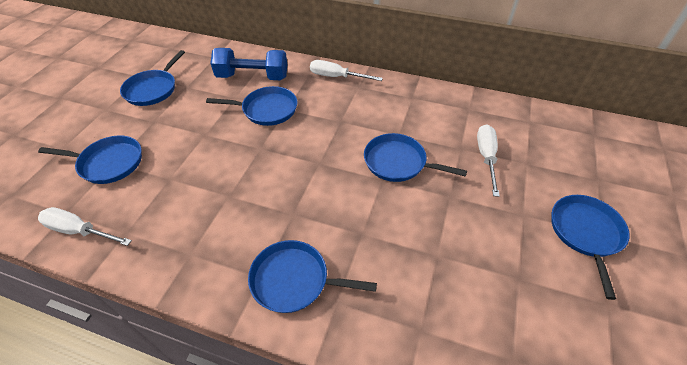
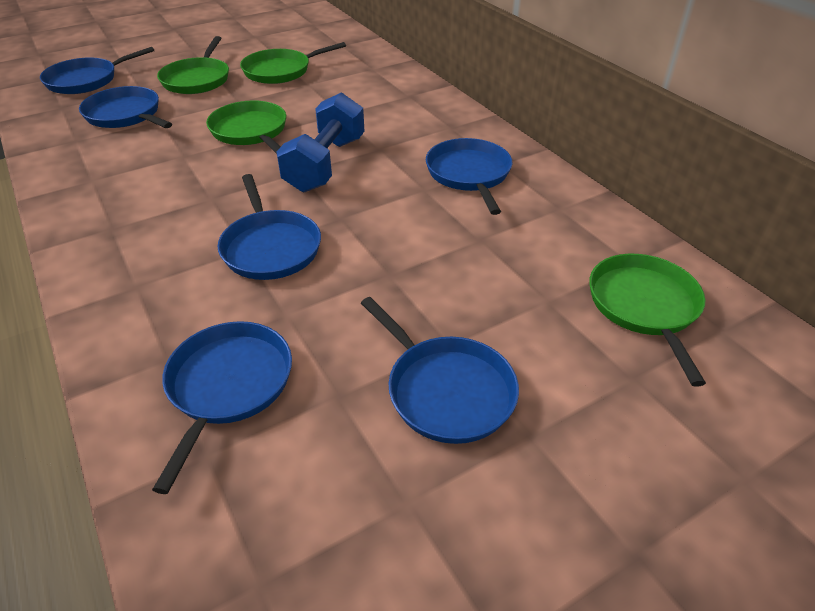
green pan: none = 0 -> [157,36,229,94] [206,100,286,154] [240,42,346,84] [589,254,706,387] = 4
white screwdriver: [38,207,132,246] [310,60,383,81] [477,124,500,197] = 3 -> none = 0

